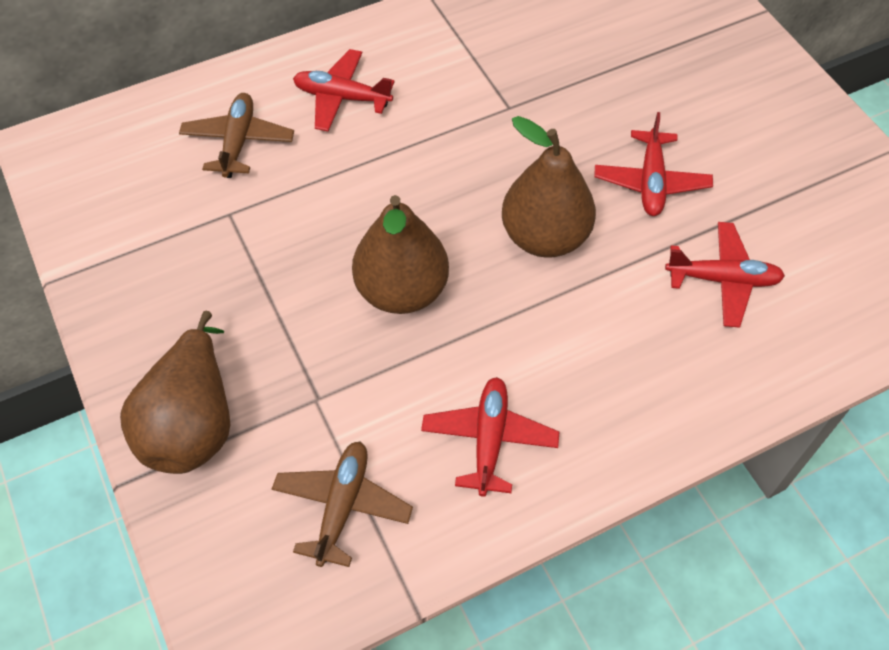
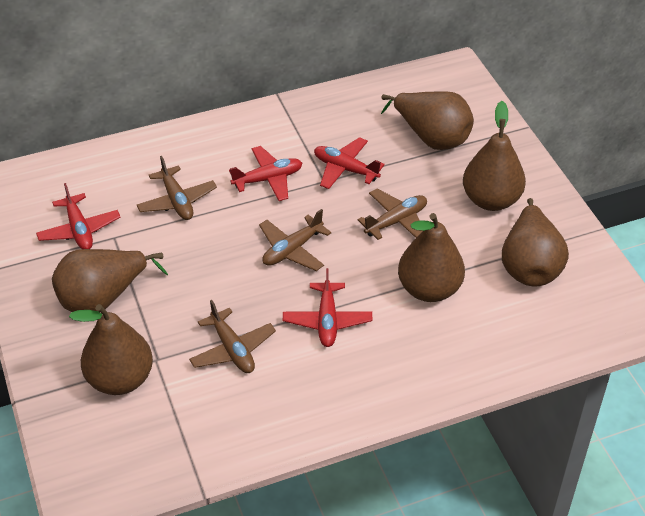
brown pear: [120,311,230,474] [352,195,449,314] [502,116,596,258] = 3 -> [52,249,168,312] [69,304,153,395] [381,91,474,150] [398,213,465,302] [463,101,526,211] [502,198,569,287] = 6
brown plane: [179,93,294,178] [272,442,413,567] = 2 -> [136,156,217,220] [189,300,276,373] [259,209,331,271] [358,189,427,240] = 4

